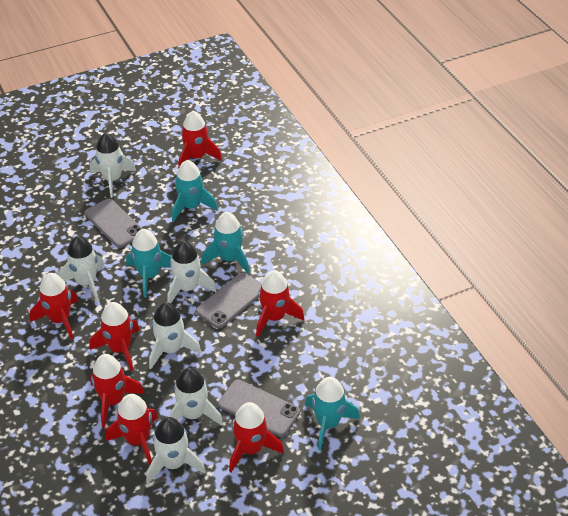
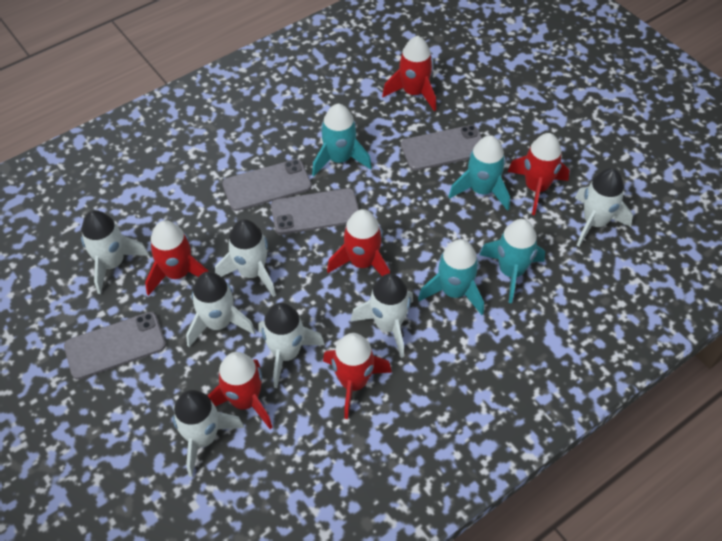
grey phone: [84,199,143,248] [196,273,262,328] [218,380,300,437] = 3 -> [64,312,166,380] [222,159,312,211] [271,188,359,235] [401,125,482,171] = 4
red rocket: [30,273,79,340] [90,302,140,371] [90,354,145,427] [105,394,158,465] [178,111,222,169] [229,402,284,472] [256,270,304,337] = 7 -> [145,220,209,296] [208,352,272,429] [323,333,392,419] [327,209,390,276] [382,36,436,111] [508,133,569,215] = 6
white rocket: [57,236,105,302] [90,133,136,198] [146,417,206,484] [149,302,201,369] [167,241,217,303] [168,368,223,426] = 6 -> [81,210,149,294] [172,390,244,477] [186,272,255,347] [215,219,276,297] [259,303,325,388] [350,274,413,358] [575,168,633,246] = 7

